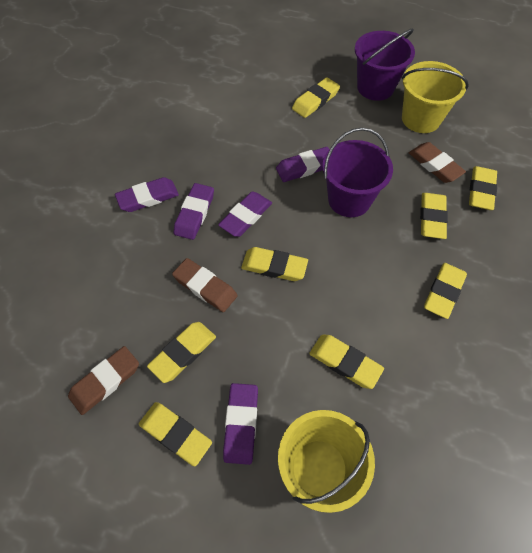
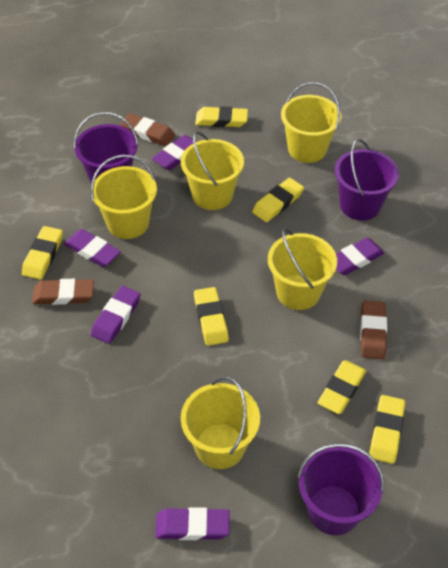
purple bucket: [322,127,393,217] [355,29,415,101] = 2 -> [74,112,139,183] [298,443,384,535] [335,139,399,221] = 3
yellow bucket: [278,410,375,513] [402,61,469,133] = 2 -> [91,155,157,239] [181,131,244,210] [181,376,260,469] [268,228,337,310] [281,82,342,163] = 5
yellow eraser: [139,402,212,466] [147,322,216,383] [241,247,308,281] [292,77,340,118] [309,335,384,389] [420,193,448,239] [424,263,467,319] [469,166,497,210] = 8 -> [22,226,63,280] [194,287,229,346] [195,106,248,127] [252,178,304,222] [318,360,366,414] [369,395,405,464] = 6

